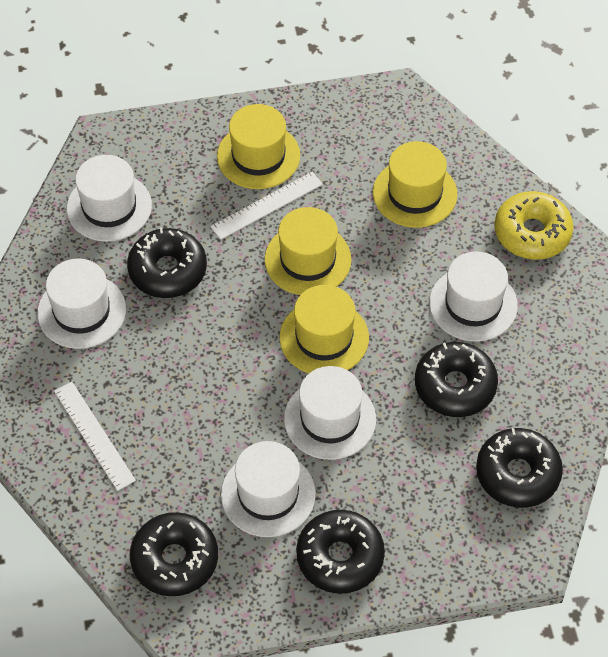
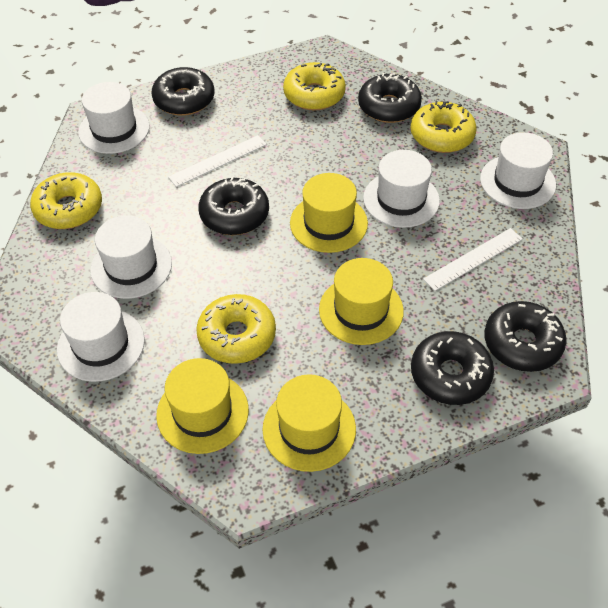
yellow donut: [494,191,574,260] = 1 -> [30,172,102,229] [196,294,276,364] [283,62,346,111] [411,101,477,153] = 4

